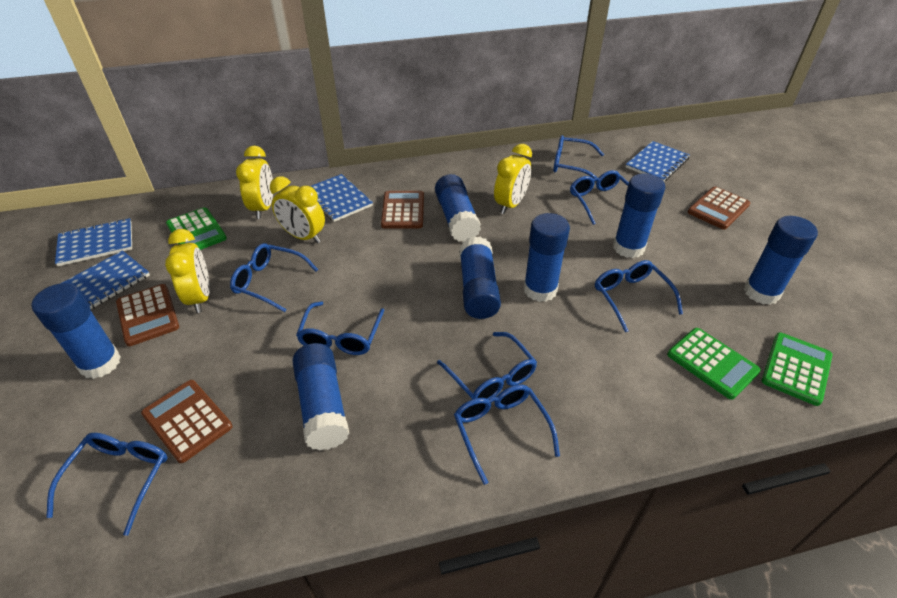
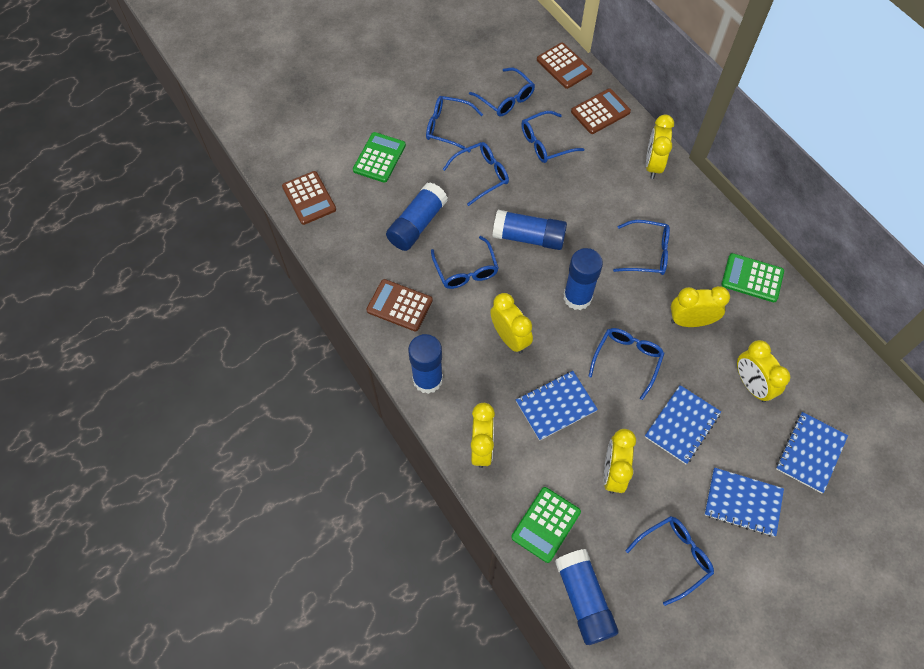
blue glue stick: [31,283,121,379] [292,343,350,451] [435,174,481,242] [459,236,501,319] [523,213,570,302] [613,174,665,258] [744,216,818,305] = 7 -> [386,182,448,251] [408,334,443,394] [492,210,567,250] [555,549,619,645] [564,248,603,310] = 5
yellow clock: [165,229,210,313] [236,146,273,219] [270,176,325,243] [494,144,532,214] = 4 -> [471,403,495,468] [490,293,533,354] [604,429,636,494] [646,115,674,179] [671,286,730,327] [737,340,790,402] = 6

